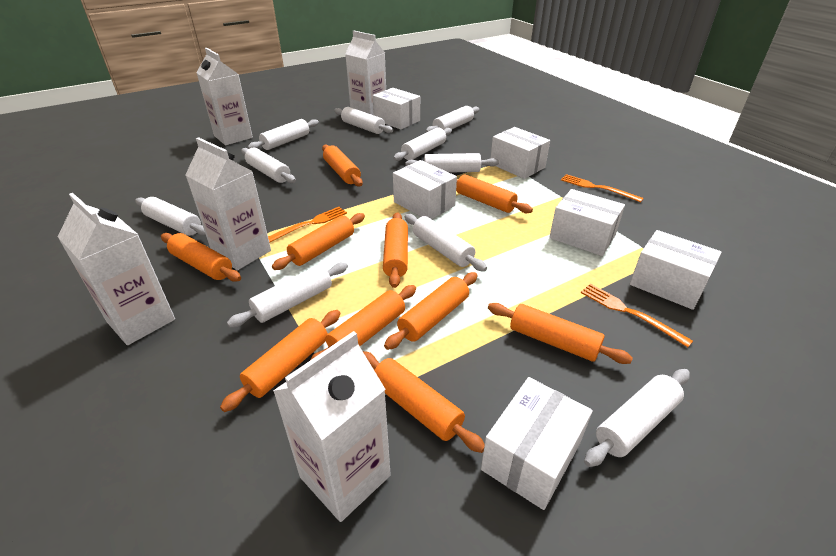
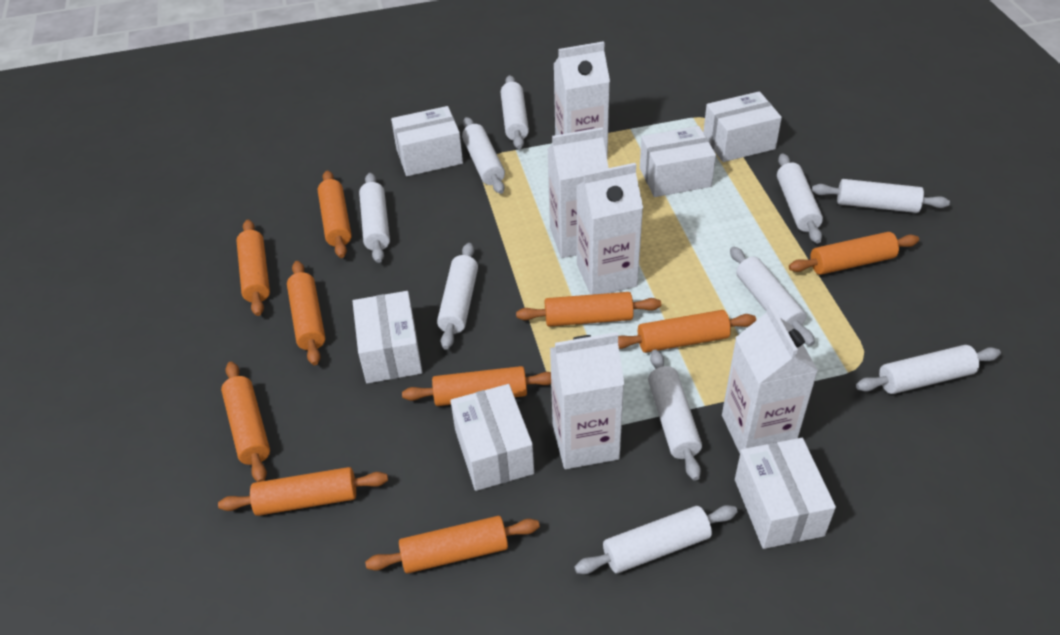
orange fork: [268,207,347,243] [561,174,644,202] [580,284,693,347] = 3 -> none = 0

